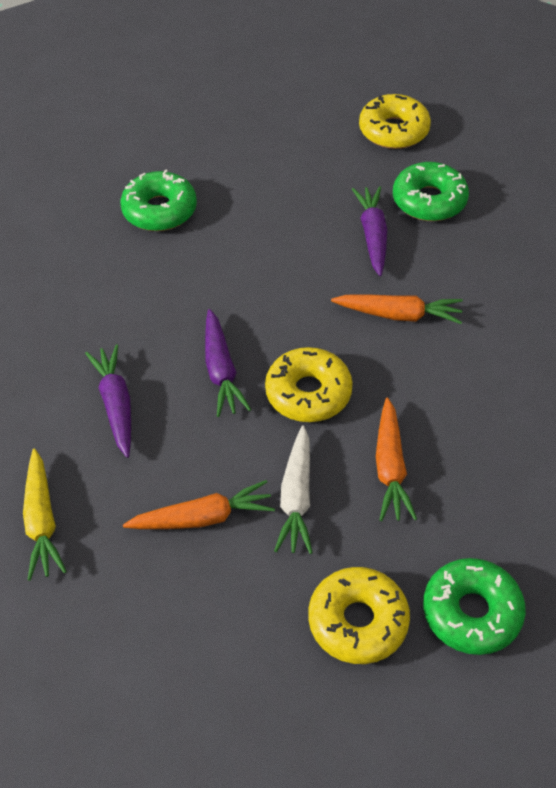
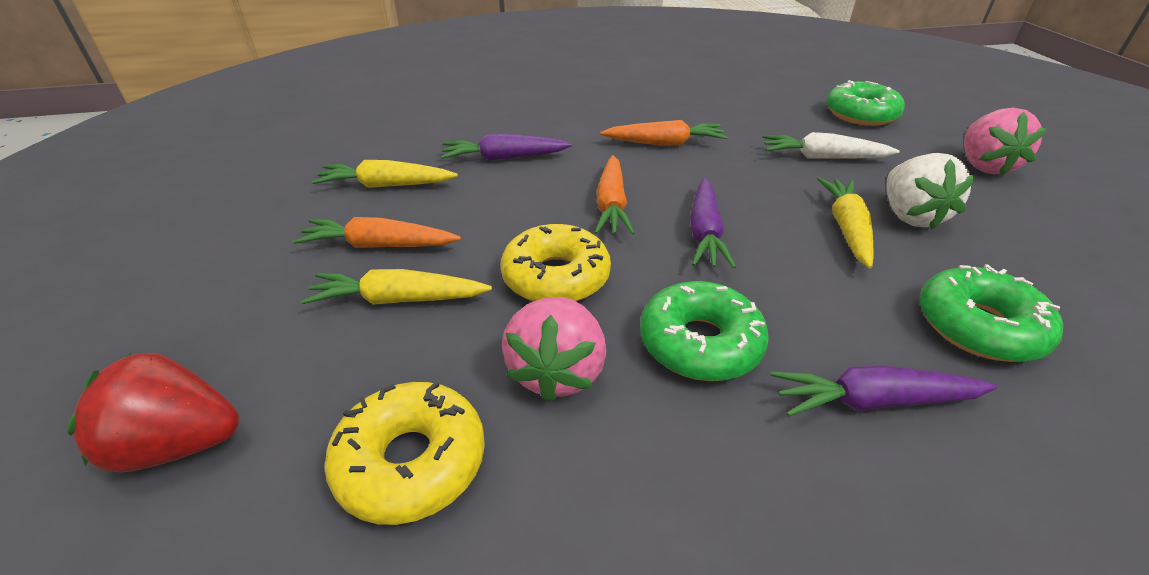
pink strawberry: none = 0 -> [502,297,606,402] [964,108,1046,176] = 2
red strawberry: none = 0 -> [67,353,239,473] = 1
white strawberry: none = 0 -> [886,153,975,230] = 1
yellow carrot: [23,449,67,581] = 1 -> [301,269,492,305] [312,160,458,188] [817,178,874,269] = 3
yellow donut: [265,347,353,422] [308,567,410,664] [359,94,431,149] = 3 -> [324,381,485,525] [501,224,611,301] = 2

